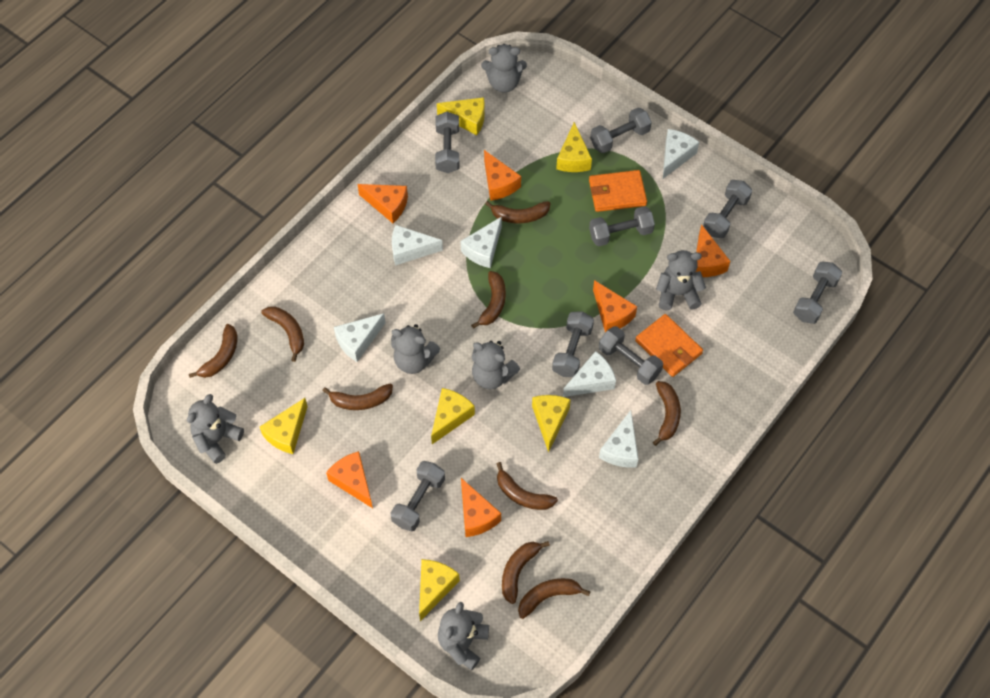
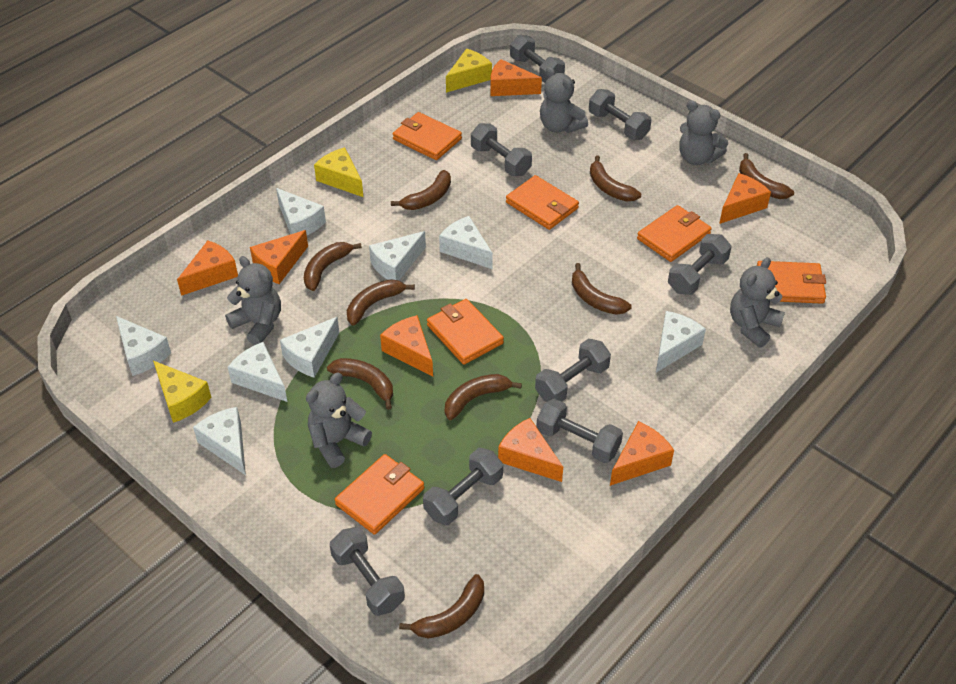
grey teddy bear: [187,394,244,464] [391,324,440,374] [438,602,489,670] [472,341,520,389] [481,44,527,93] [656,250,706,311] = 6 -> [225,256,281,345] [306,373,372,468] [540,67,588,133] [679,100,728,165] [730,257,785,348] = 5
orange cheese: [326,451,373,508] [358,184,408,223] [461,478,501,537] [484,150,521,201] [593,280,637,332] [696,224,730,277] = 6 -> [177,241,238,296] [250,230,308,284] [380,315,433,377] [490,59,542,96] [498,418,563,482] [610,421,674,486] [719,173,771,224] = 7
orange wallet: [589,170,647,212] [635,314,703,377] = 2 -> [335,454,424,535] [393,112,462,160] [427,299,504,365] [506,175,579,230] [637,205,712,262] [757,261,826,304] = 6
white cheese: [334,313,385,362] [392,225,443,266] [461,217,502,268] [563,351,616,397] [599,410,638,468] [663,129,699,179] = 6 -> [116,316,171,376] [193,407,246,475] [228,342,287,402] [276,188,326,235] [280,317,339,378] [369,231,426,280] [439,216,493,269] [656,311,706,373] = 8
yellow cheese: [260,398,308,454] [419,559,460,621] [431,388,475,444] [437,97,485,135] [532,395,571,453] [556,122,592,172] = 6 -> [153,361,212,423] [314,147,363,197] [446,49,492,93] = 3

